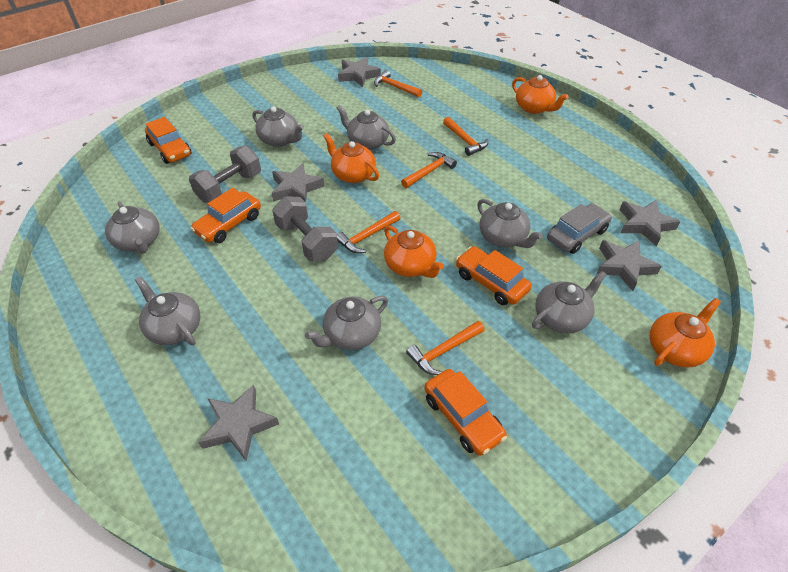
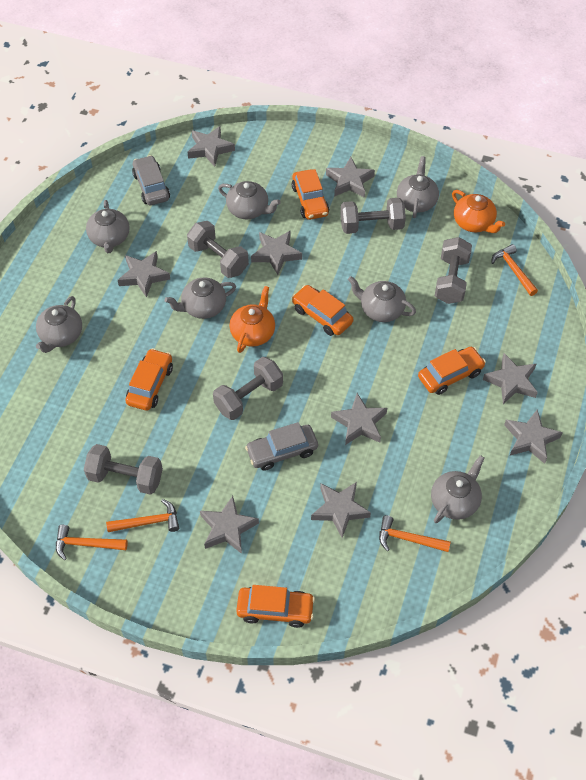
grey car: [547,203,612,254] = 1 -> [132,155,170,205] [245,422,318,471] = 2
grey dumbbell: [189,146,261,203] [272,196,338,262] = 2 -> [84,444,163,495] [187,221,249,278] [213,357,283,420] [340,198,406,234] [435,237,472,304] = 5
grey star: [198,384,279,462] [272,163,325,202] [338,57,381,87] [596,240,662,291] [619,200,680,246] = 5 -> [118,251,170,298] [187,126,235,167] [200,496,259,554] [251,230,302,275] [311,482,371,538] [326,157,375,198] [331,393,387,445] [483,353,538,404] [504,409,563,464] = 9
orange car: [145,117,191,164] [191,188,261,243] [424,369,507,456] [456,246,531,305] = 4 -> [125,348,173,411] [236,585,315,628] [292,169,329,220] [292,285,353,336] [418,347,486,395] = 5
orange hammer: [337,211,400,253] [374,70,422,97] [401,152,457,188] [406,321,484,375] [443,117,488,156] = 5 -> [56,525,128,560] [106,499,179,532] [379,515,451,552] [491,244,538,296] = 4
orange teapot: [323,133,379,183] [384,225,444,278] [512,75,569,114] [650,298,721,367] = 4 -> [229,286,275,353] [452,190,505,233] = 2

